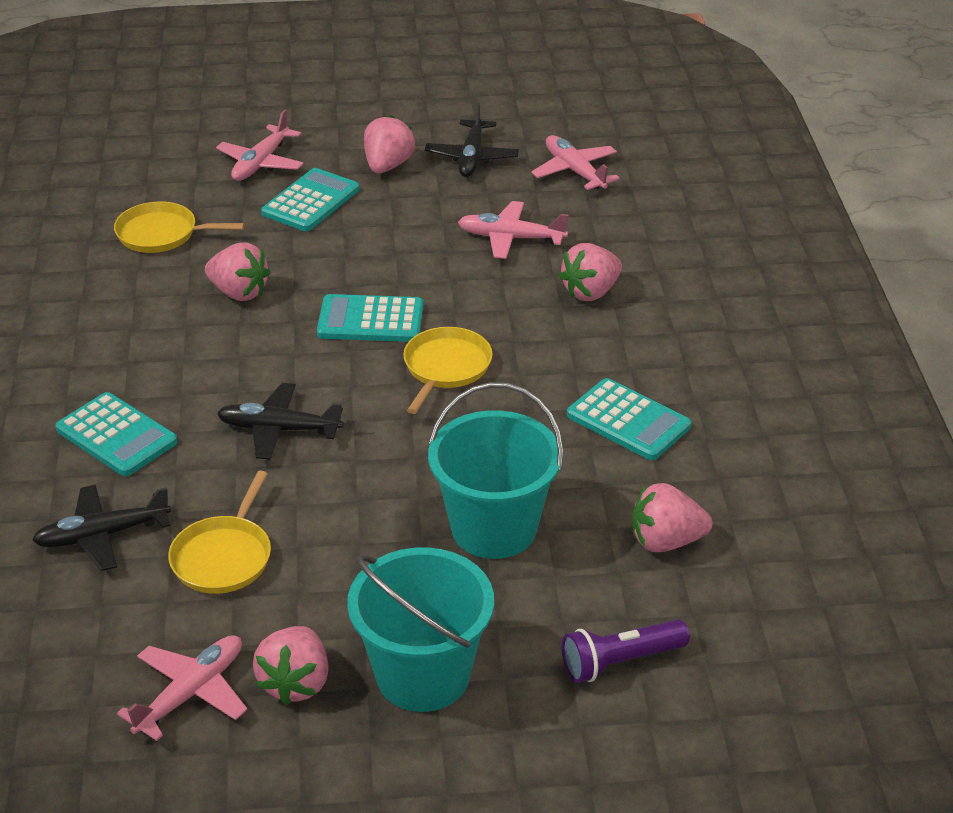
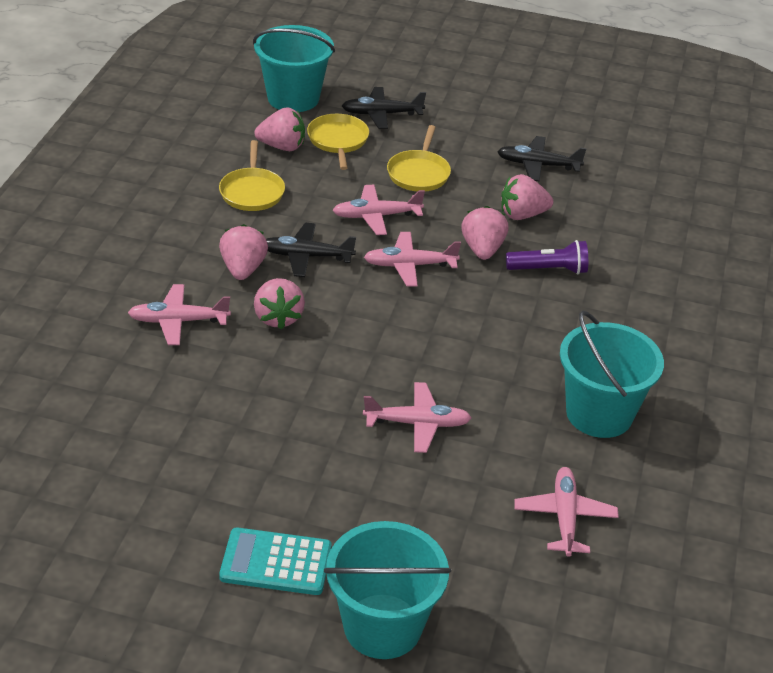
pink plane: [117,635,248,741] [216,110,303,181] [458,201,568,259] [531,135,620,190] = 4 -> [128,284,231,345] [332,185,425,235] [363,382,472,453] [364,232,461,286] [514,467,619,557] = 5
turquoise bucket: [347,547,494,712] [428,382,564,559] = 2 -> [253,25,335,112] [324,521,451,659] [560,311,664,438] = 3
turquoise calculator: [55,392,178,476] [261,168,359,231] [317,294,423,342] [567,378,692,460] = 4 -> [219,527,332,595] = 1

